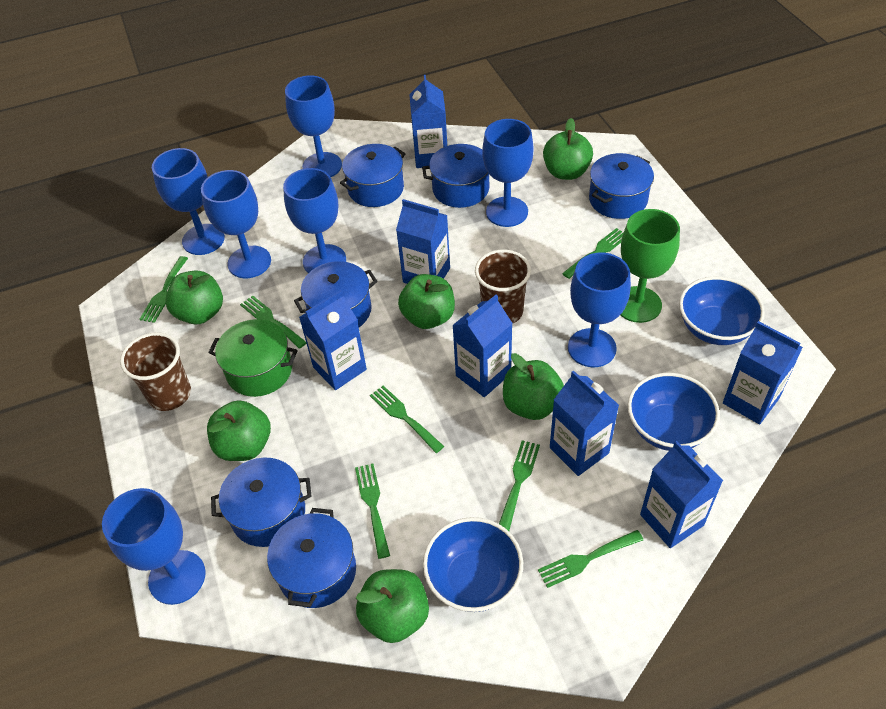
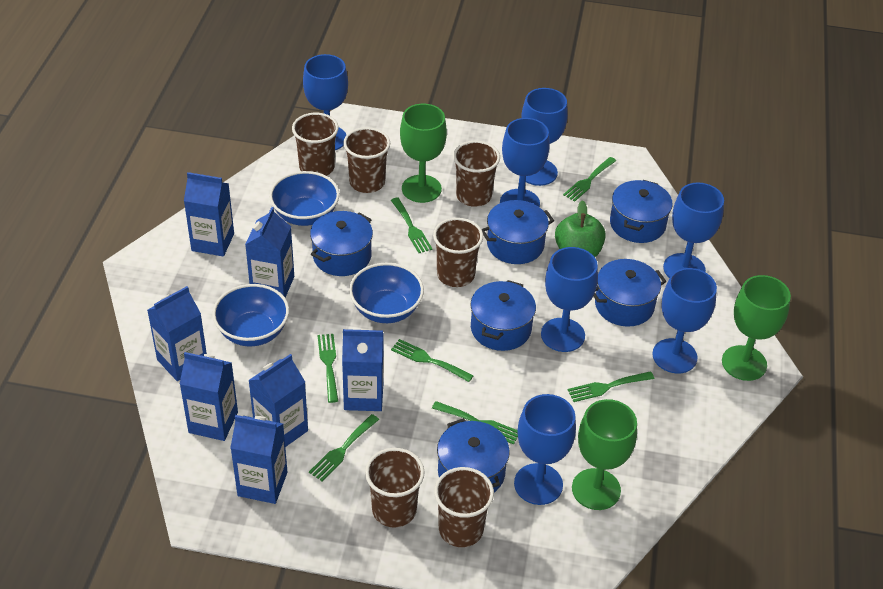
brown cup: [120,333,191,411] [475,250,531,323] = 2 -> [292,113,339,176] [343,127,390,193] [365,448,425,527] [433,218,483,287] [434,467,494,547] [453,141,500,207] = 6
green apple: [165,270,223,324] [207,400,271,461] [356,569,429,643] [398,274,455,329] [503,353,564,420] [543,118,593,180] = 6 -> [555,200,606,257] = 1
green goblet: [621,209,680,323] = 1 -> [400,104,447,203] [572,399,637,510] [722,275,791,381] = 3
green pot: [208,319,297,397] = 1 -> none = 0

